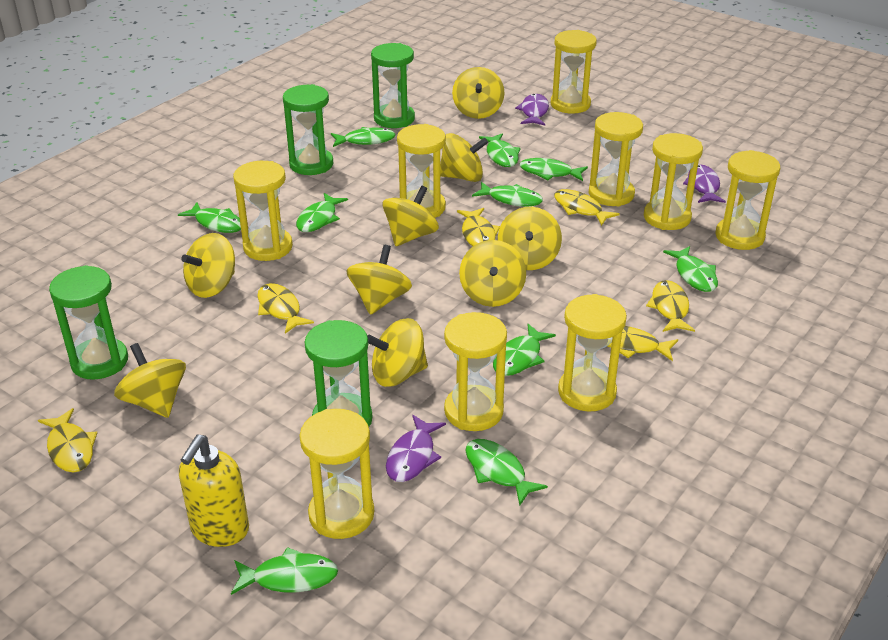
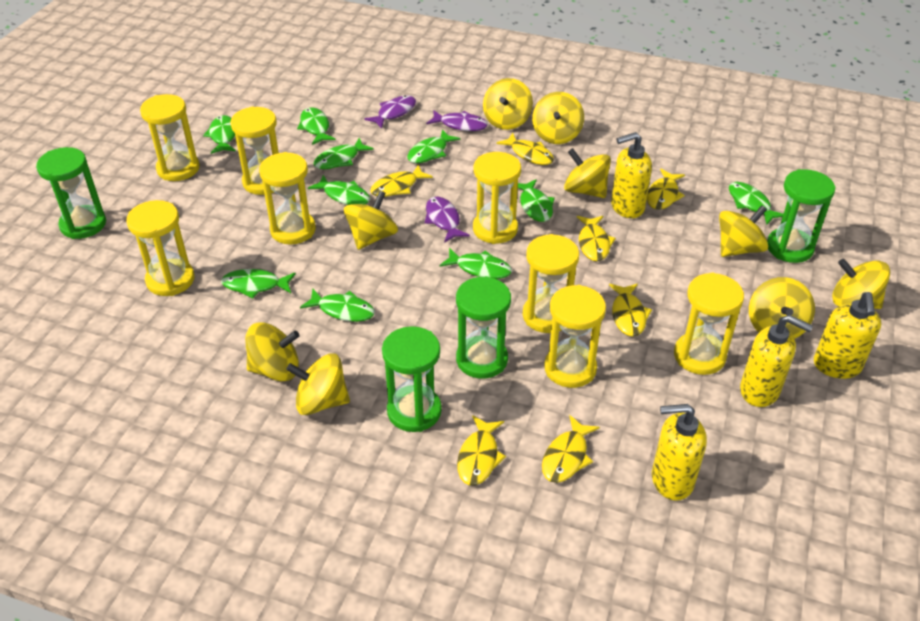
yellow fish: [38,408,97,473] [257,283,314,334] [457,208,500,246] [554,189,620,226] [608,326,678,361] [646,280,695,332] = 6 -> [370,165,433,197] [457,415,506,485] [497,133,554,165] [542,415,600,483] [577,216,616,261] [609,284,652,337] [647,169,685,210] = 7
yellow hourglass: [233,161,293,261] [299,409,374,539] [397,124,446,218] [444,312,507,431] [551,30,597,114] [558,294,627,411] [589,112,643,206] [644,133,703,230] [716,150,780,250] = 9 -> [126,200,195,296] [140,94,200,181] [230,106,279,195] [259,152,316,245] [473,152,521,244] [523,234,579,333] [544,285,606,388] [674,273,744,375] = 8
yellow soap dispenser: [179,435,249,547] = 1 -> [611,132,652,218] [652,404,707,501] [740,315,813,407] [814,292,881,379] = 4

